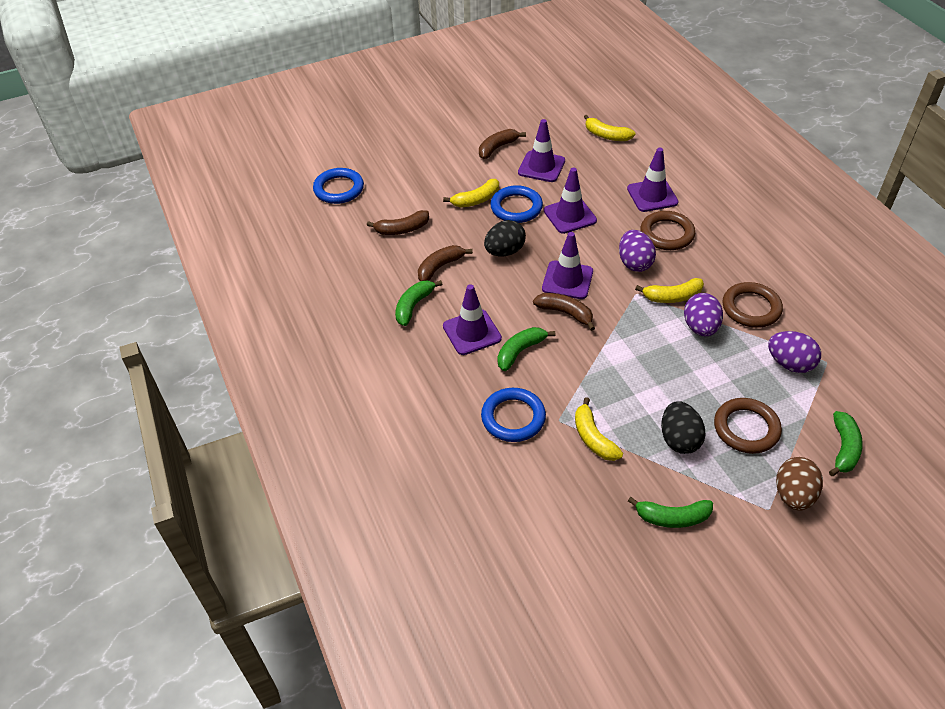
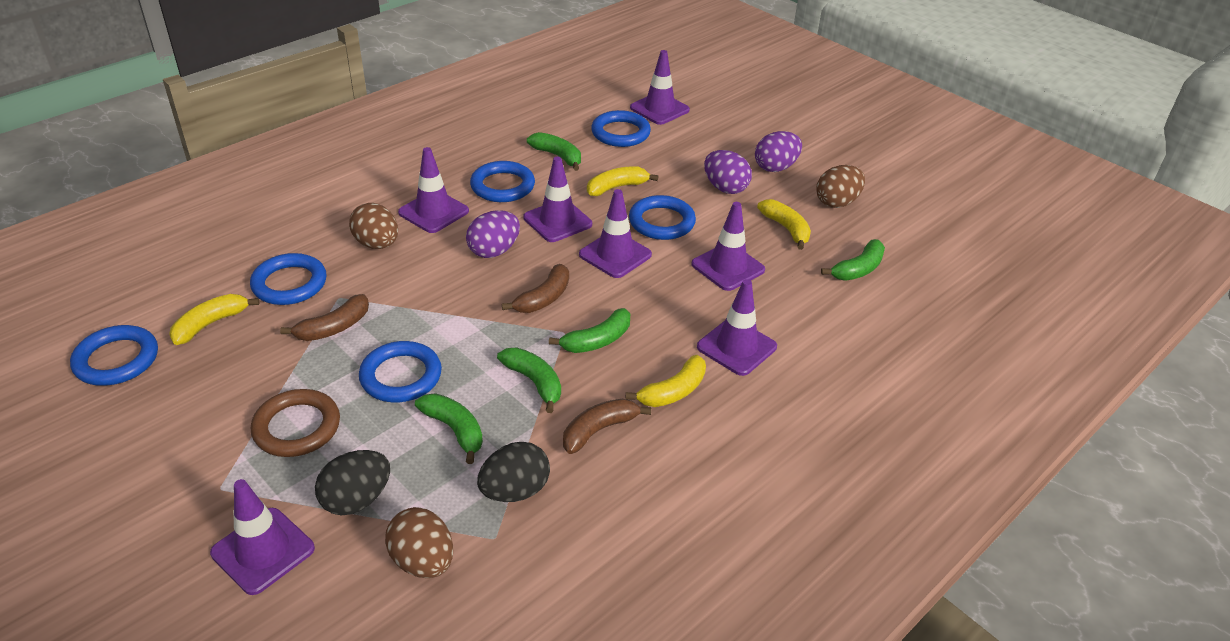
blue ring: [313,168,364,204] [481,388,546,442] [490,185,543,223] = 3 -> [70,325,158,385] [250,253,327,305] [359,341,442,402] [470,161,535,202] [591,110,651,147] [629,195,696,240] = 6
brown banana: [367,210,429,235] [418,245,473,281] [479,129,526,159] [533,293,595,331] = 4 -> [280,294,369,341] [502,264,569,313] [563,398,651,454] = 3
brown egg: [776,457,823,511] = 1 -> [349,203,398,249] [385,507,453,578] [816,165,865,208] = 3
brown ring: [640,211,695,250] [714,398,782,454] [723,282,783,328] = 3 -> [251,389,340,457] = 1
green banana: [395,280,443,326] [498,327,556,371] [628,497,713,528] [829,411,863,476] = 4 -> [415,393,483,464] [497,347,561,413] [527,132,581,171] [549,308,630,353] [821,239,885,280] = 5
purple traffic cone: [443,284,502,355] [518,119,565,182] [542,232,593,299] [544,168,597,234] [627,148,679,212] = 5 -> [210,479,315,595] [398,147,469,233] [523,157,592,242] [579,189,652,278] [630,50,690,125] [691,202,765,291] [697,279,777,376] = 7

